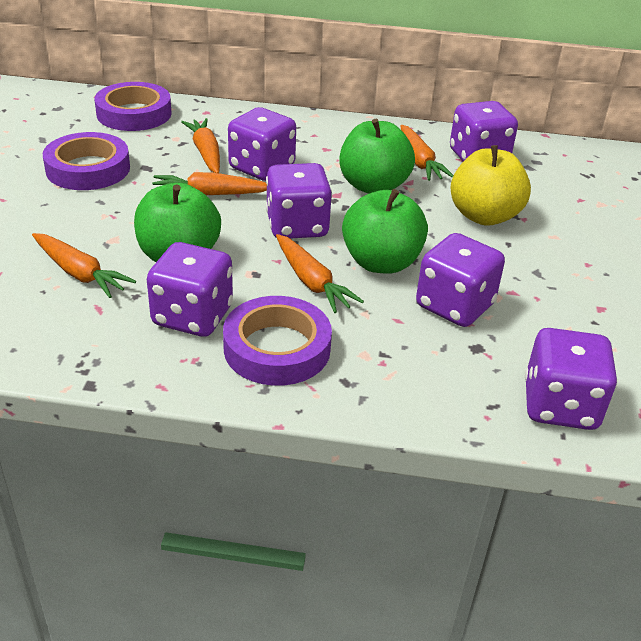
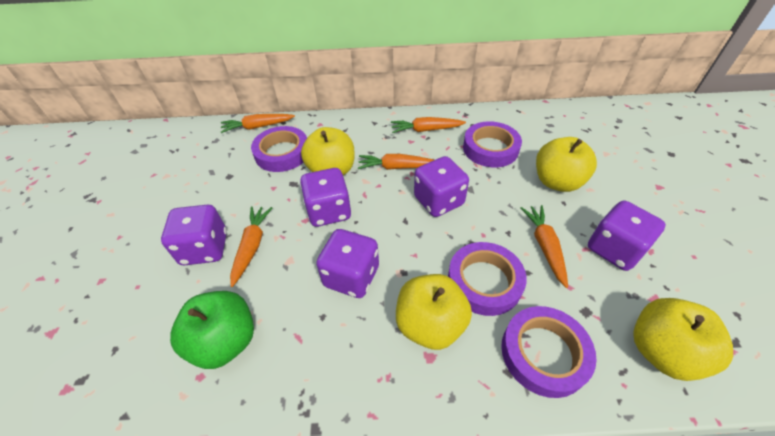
green apple: [134,183,221,262] [339,119,415,193] [342,189,428,274] = 3 -> [170,291,254,369] = 1
purple dice: [147,242,233,337] [228,107,296,181] [266,163,332,239] [416,233,505,327] [450,101,518,161] [525,328,617,430] = 6 -> [161,205,227,266] [300,168,351,227] [316,229,379,298] [414,156,469,217] [588,201,666,271] = 5
purple tape: [43,132,130,190] [95,82,172,131] [223,296,332,386] = 3 -> [251,126,307,172] [448,242,527,316] [463,121,522,167] [501,306,597,398] = 4
yellow apple: [450,145,531,226] = 1 -> [301,127,355,175] [396,274,472,350] [536,137,597,192] [633,298,733,381] = 4

